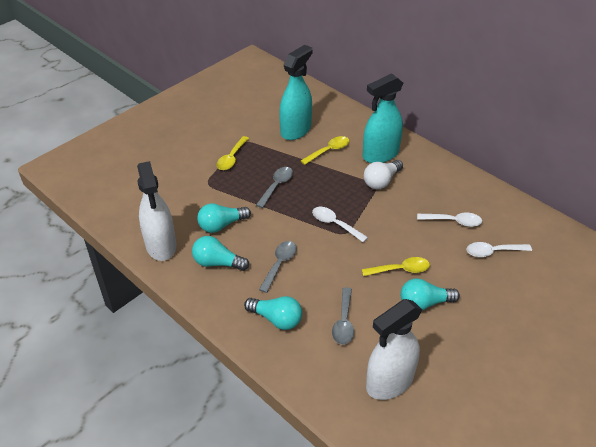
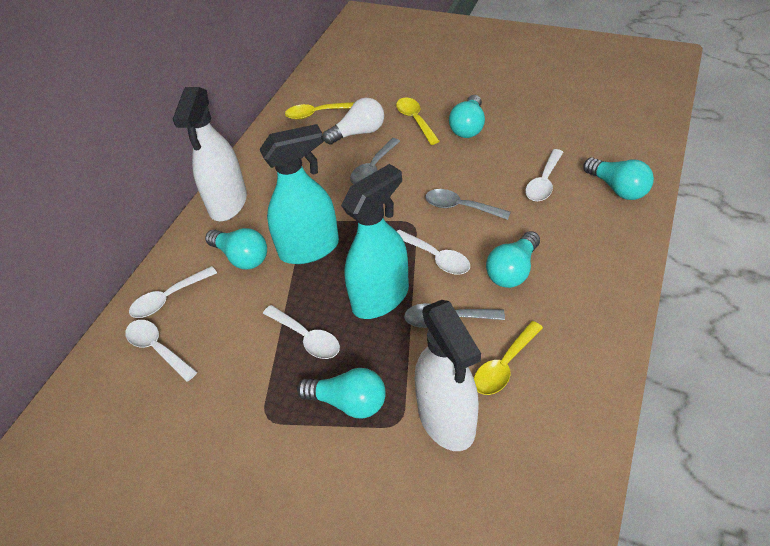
turquoise light bulb: [192,236,249,271] [197,203,251,233] [244,296,302,330] [401,278,460,310] = 4 -> [205,228,267,270] [297,368,386,418] [449,95,485,138] [486,231,540,288] [583,157,654,200] = 5
white spoon: [312,207,368,242] [417,212,482,227] [466,242,532,257] = 3 -> [125,320,197,382] [129,266,217,318] [263,305,340,359] [397,230,470,274] [525,149,563,202] = 5

